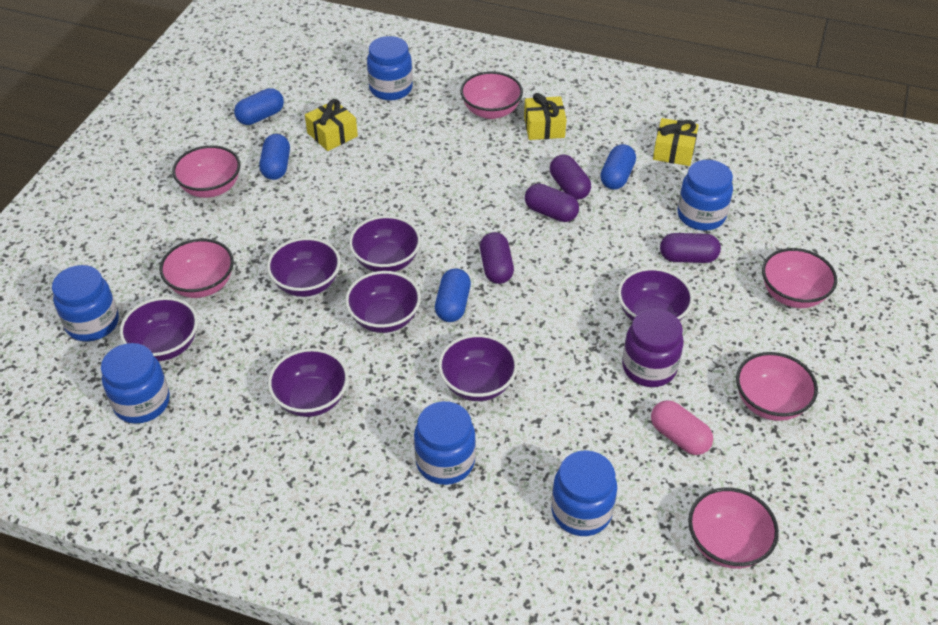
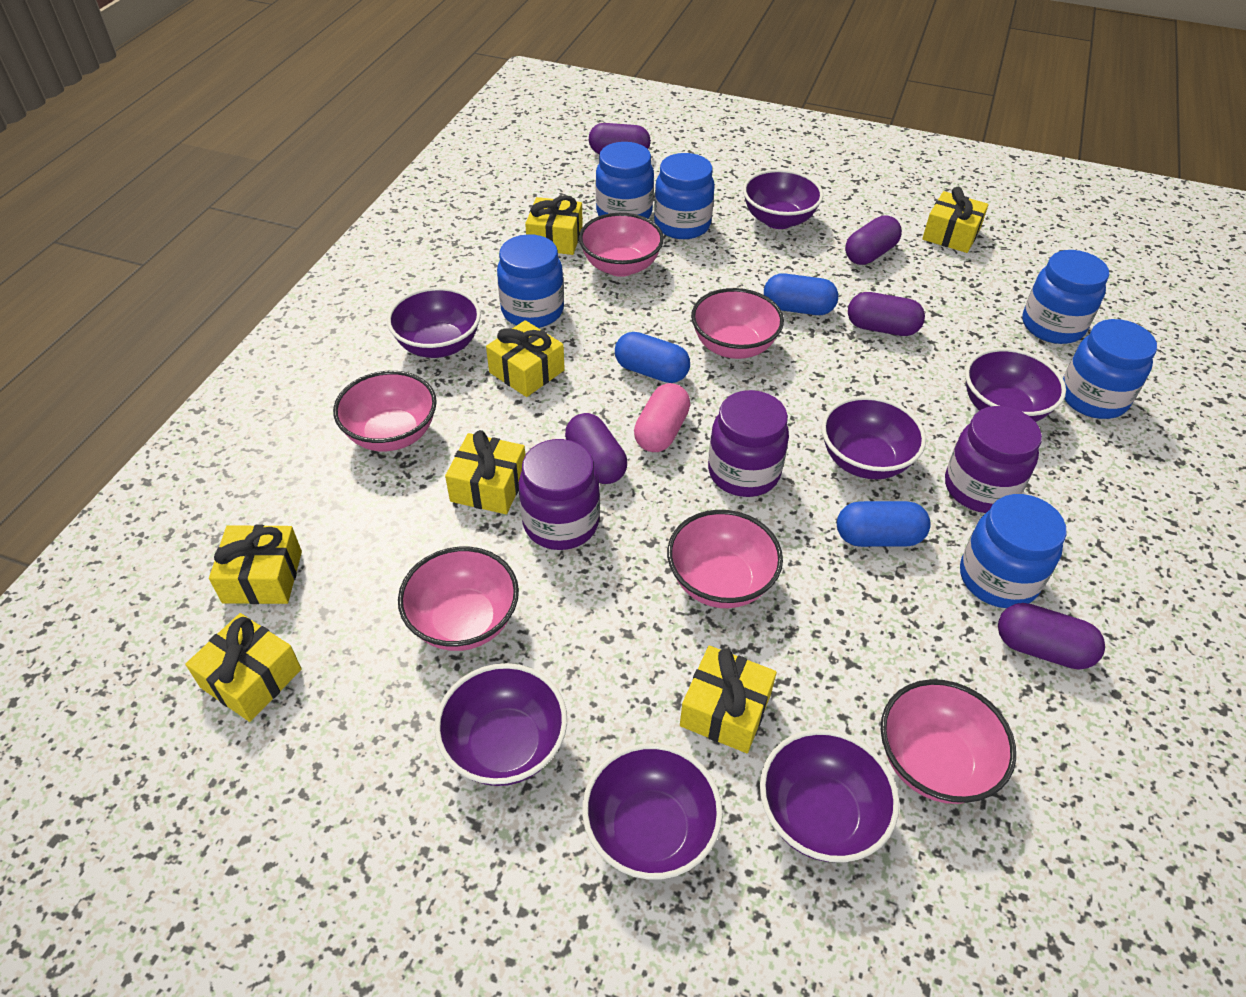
blue capsule: [234,88,284,125] [260,134,290,180] [435,269,471,322] [600,144,636,190] = 4 -> [615,332,690,383] [764,273,838,315] [837,501,931,547] = 3
purple capsule: [480,232,514,284] [525,183,579,222] [550,154,591,200] [660,233,721,263] = 4 -> [565,413,627,484] [589,123,651,154] [845,215,902,265] [848,292,925,336] [998,603,1105,670] = 5
purple jar: [622,309,684,387] = 1 -> [519,439,600,550] [708,390,789,497] [945,406,1042,513] = 3
yellow gift: [305,99,358,151] [524,93,567,140] [653,118,699,166] = 3 -> [185,613,302,722] [209,525,302,604] [445,430,525,514] [486,320,565,397] [525,195,583,255] [680,646,777,753] [922,187,989,253] = 7

